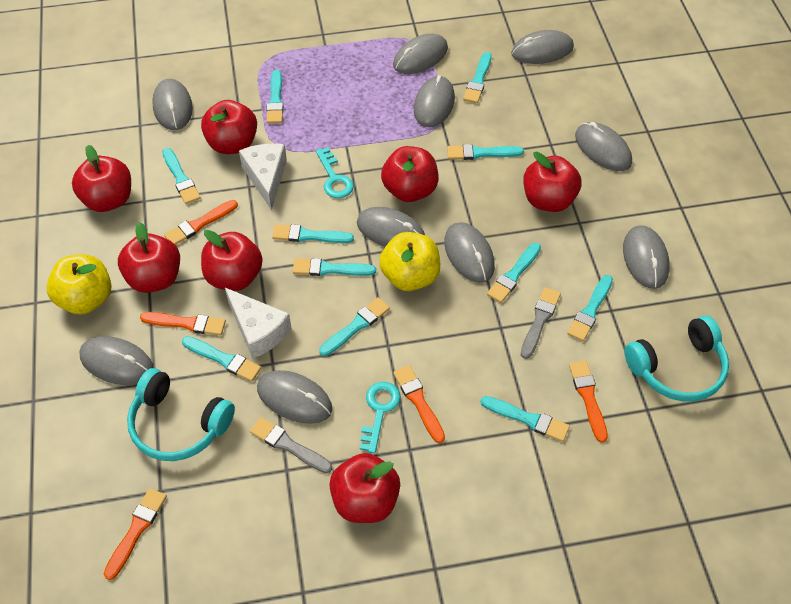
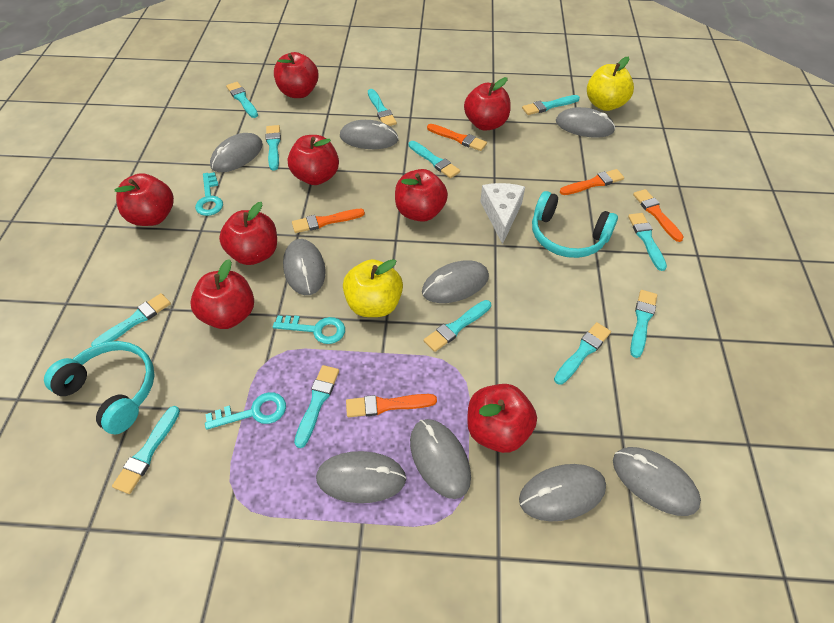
grey brush: [250,417,332,473] [521,287,561,359] = 2 -> none = 0
grey mouse: [79,336,153,385] [152,79,193,130] [257,370,332,424] [357,207,425,247] [393,34,448,74] [414,75,455,127] [444,222,495,283] [511,30,574,64] [575,122,632,171] [623,225,670,289] = 10 -> [210,133,263,172] [283,239,326,295] [316,451,407,503] [340,120,398,149] [410,419,471,499] [422,260,489,303] [519,464,606,522] [556,107,615,138] [613,447,701,516] = 9
red apple: [72,145,131,212] [118,222,180,293] [201,100,257,154] [201,230,263,291] [329,453,400,523] [381,146,439,202] [523,152,582,212] = 7 -> [115,173,174,226] [190,259,254,329] [219,202,277,265] [274,52,319,98] [288,135,339,185] [395,169,448,222] [464,77,511,131] [467,384,537,453] = 8
turquoise brush: [162,148,201,204] [182,336,261,382] [266,70,284,124] [272,224,354,243] [293,258,376,276] [319,297,390,356] [447,144,524,160] [463,52,492,103] [481,396,570,442] [487,243,541,303] [567,275,613,341] = 11 -> [91,293,171,346] [112,406,180,494] [226,82,258,118] [266,125,281,171] [294,365,339,448] [368,89,397,126] [409,141,460,178] [424,300,491,352] [522,95,580,115] [554,322,611,385] [628,213,667,271] [630,290,657,358] = 12
turquoise key: [316,147,354,198] [360,382,401,454] = 2 -> [195,172,223,216] [205,392,286,430] [273,315,345,344] = 3
white cheese: [225,288,291,359] [239,143,287,210] = 2 -> [480,183,525,244] = 1

